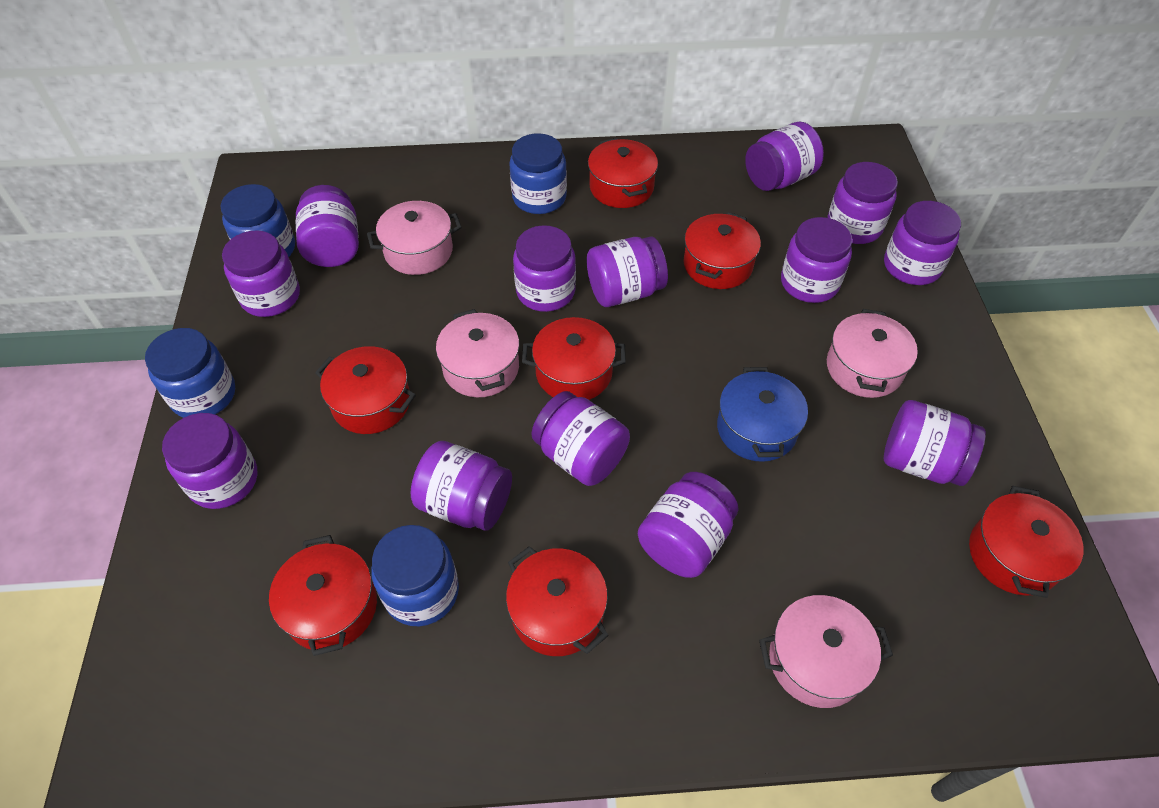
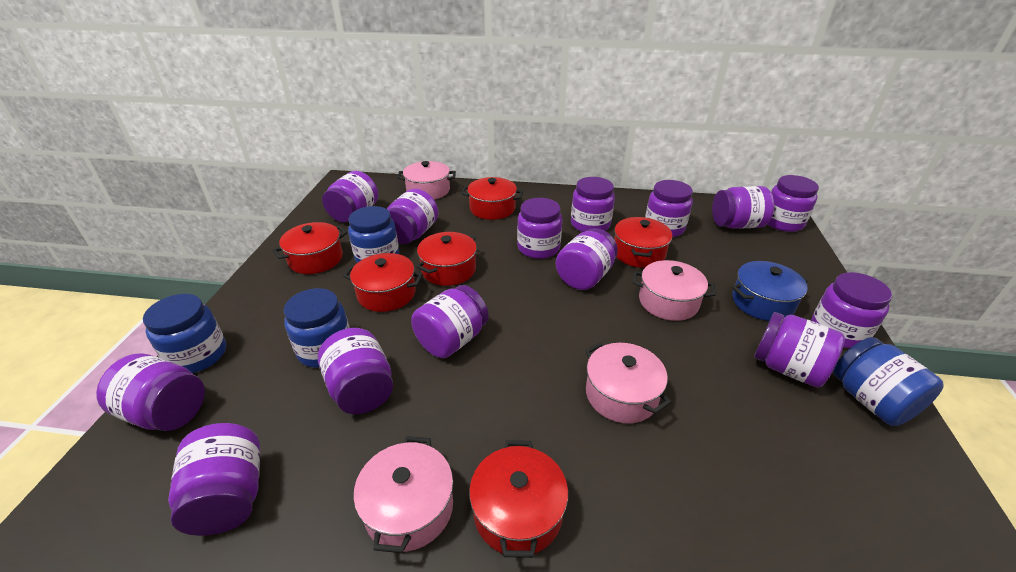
purple jar: [162,413,258,509] [222,230,300,317] [296,185,359,267] [411,441,512,530] [513,225,576,312] [531,391,630,486] [587,236,668,307] [638,472,739,578] [745,122,824,191] [781,217,852,303] [827,162,898,244] [884,201,961,285] [884,400,986,486] = 13 -> [96,353,205,431] [168,423,260,536] [318,328,393,414] [322,171,378,222] [387,189,438,244] [411,285,489,358] [517,198,562,259] [556,228,618,290] [571,177,615,232] [645,180,693,237] [712,186,774,229] [754,312,845,387] [768,175,819,232] [811,272,892,348] = 14
red pot: [269,535,377,656] [315,346,416,434] [506,546,609,656] [522,317,626,400] [588,138,658,208] [684,212,761,289] [969,486,1083,598] = 7 -> [272,222,347,274] [343,253,423,312] [416,232,477,286] [461,177,523,220] [469,440,568,558] [614,217,672,268] = 6

